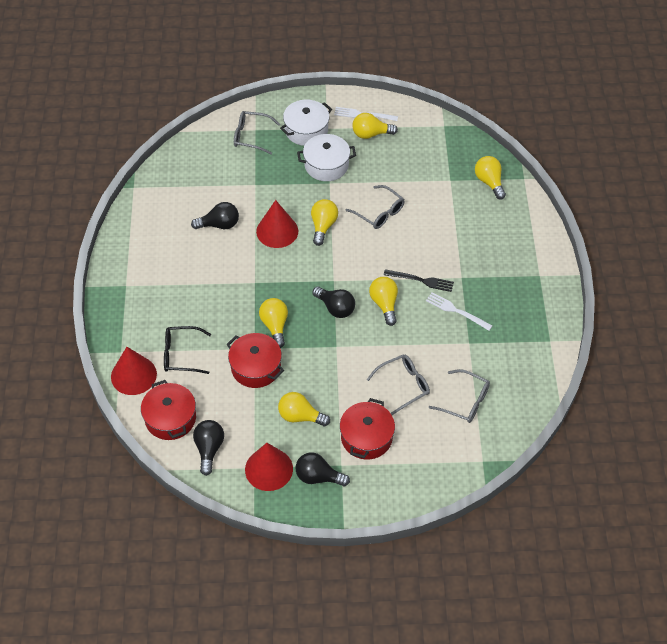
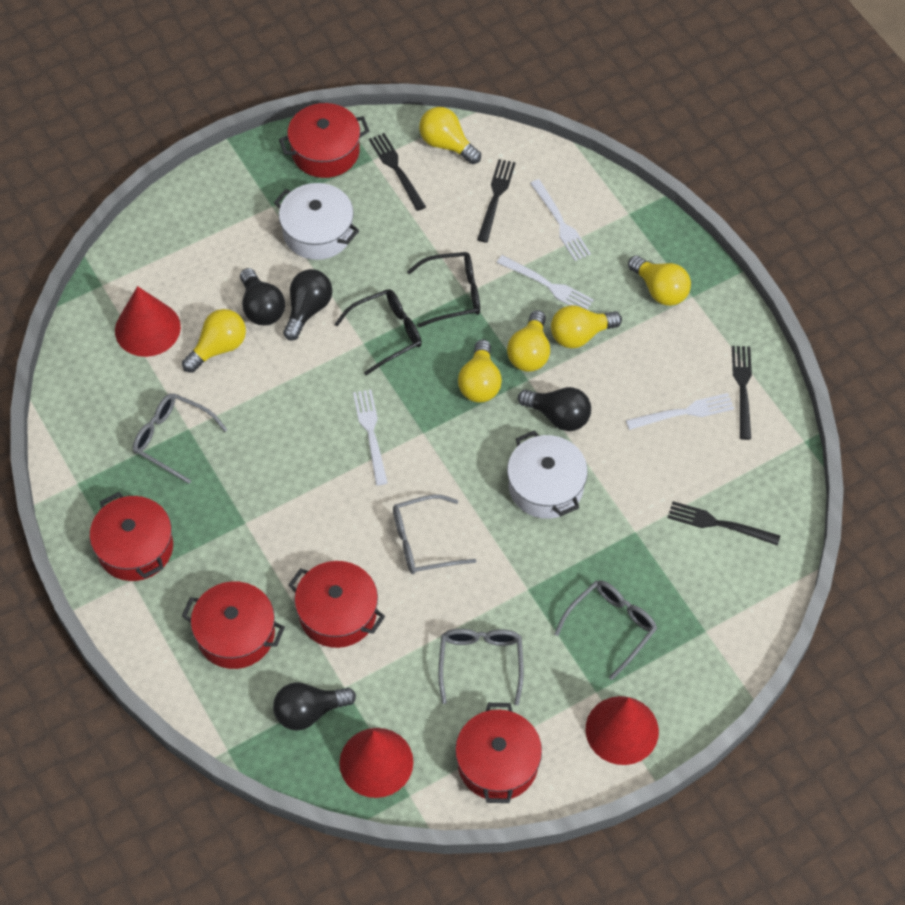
black fork: [384,269,454,292] = 1 -> [369,133,426,211] [477,159,516,243] [668,501,780,546] [732,346,752,440] = 4
black glasses: [164,326,211,374] = 1 -> [335,289,422,375] [407,252,480,327] = 2
red pot: [141,380,196,440] [226,333,284,388] [340,398,395,460] = 3 -> [90,492,173,581] [182,581,285,669] [279,103,369,178] [288,561,385,648] [455,703,542,803] = 5
white fork: [334,107,398,121] [426,292,492,331] = 2 -> [353,390,388,485] [497,255,594,309] [530,179,591,261] [626,393,734,430] = 4

